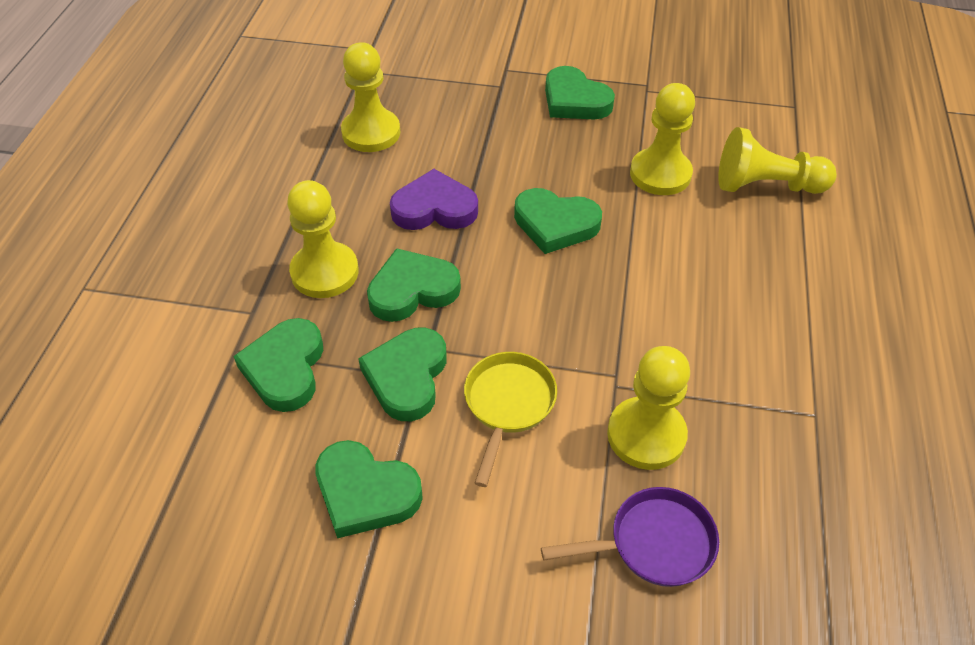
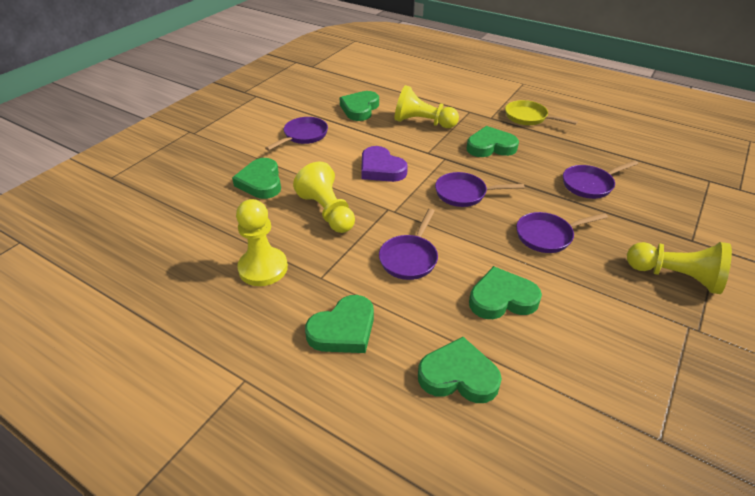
purple pan: [541,487,719,587] = 1 -> [265,117,328,151] [379,209,438,280] [435,172,524,207] [516,212,608,253] [563,160,638,199] = 5
yellow pawn: [287,180,359,298] [341,42,400,152] [607,346,690,470] [630,83,695,195] [718,127,837,194] = 5 -> [236,199,288,286] [293,162,355,233] [395,85,459,128] [627,242,732,294] = 4

